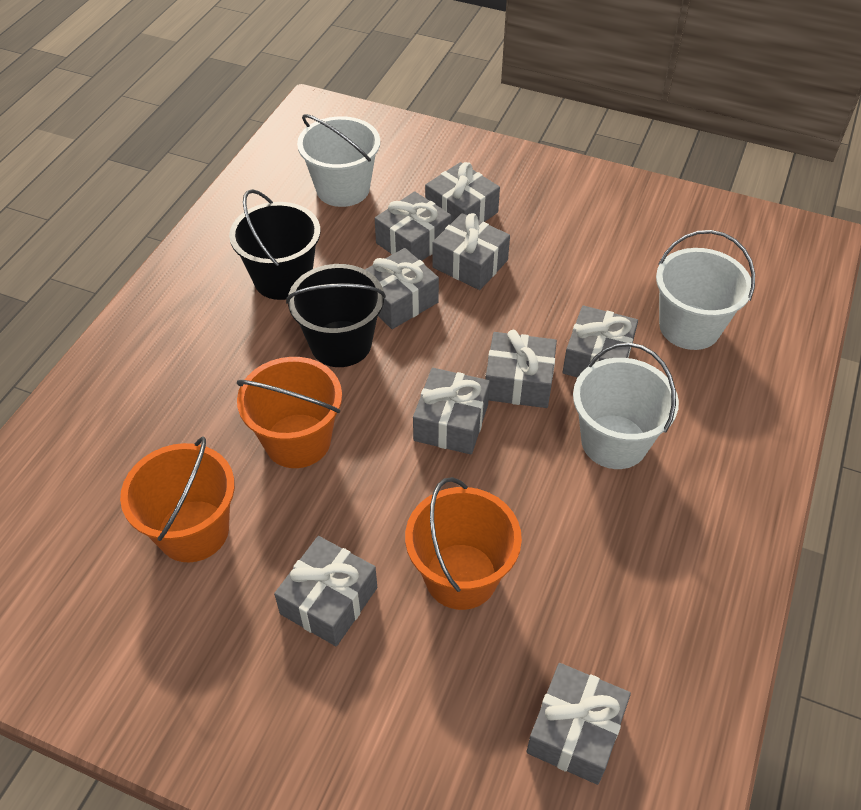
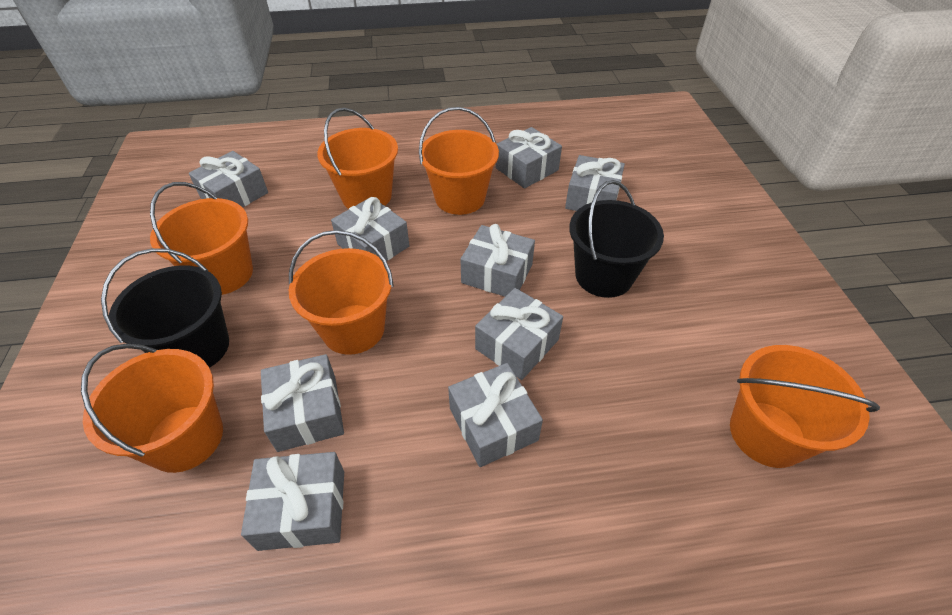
orange bucket: [120,436,235,562] [237,357,342,468] [405,477,522,610] = 3 -> [81,343,223,473] [150,182,253,295] [289,230,394,355] [317,108,398,209] [419,107,499,215] [730,345,880,468] = 6
white bucket: [297,114,380,207] [573,343,679,469] [656,230,755,350] = 3 -> none = 0

